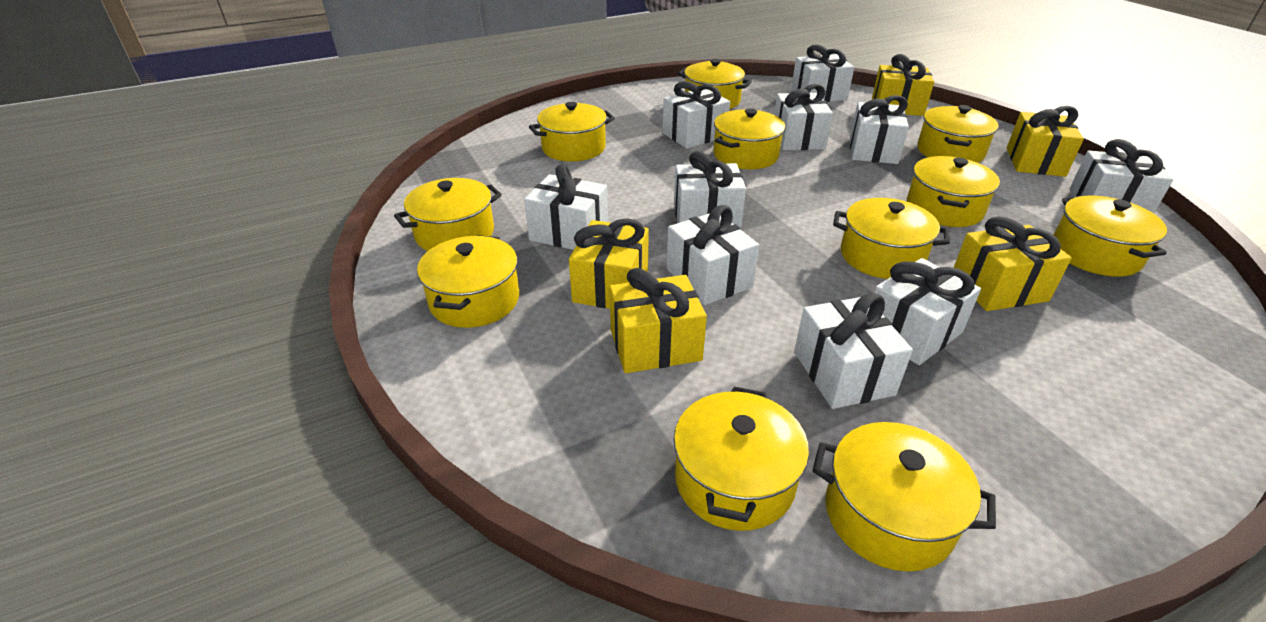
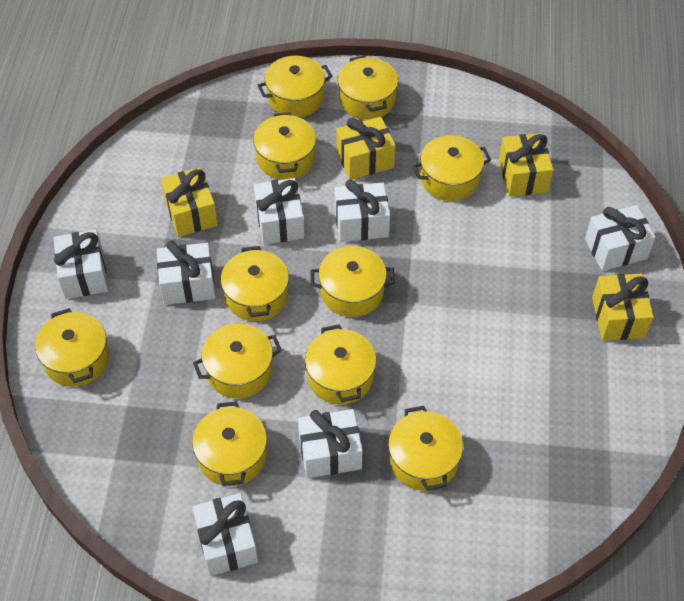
white gift: [524,164,608,250] [663,81,730,148] [667,205,759,305] [674,151,746,228] [774,84,833,150] [791,44,854,102] [794,293,913,409] [850,95,909,164] [874,258,981,365] [1069,139,1173,213] = 10 -> [54,230,108,299] [157,241,215,305] [192,493,258,576] [254,178,304,245] [298,409,363,478] [335,179,390,242] [585,205,656,271] = 7
yellow gift: [569,218,649,309] [609,268,707,373] [872,54,934,116] [954,216,1072,311] [1007,106,1084,177] = 5 -> [161,167,218,237] [336,117,395,180] [499,133,553,197] [592,274,653,341] = 4

